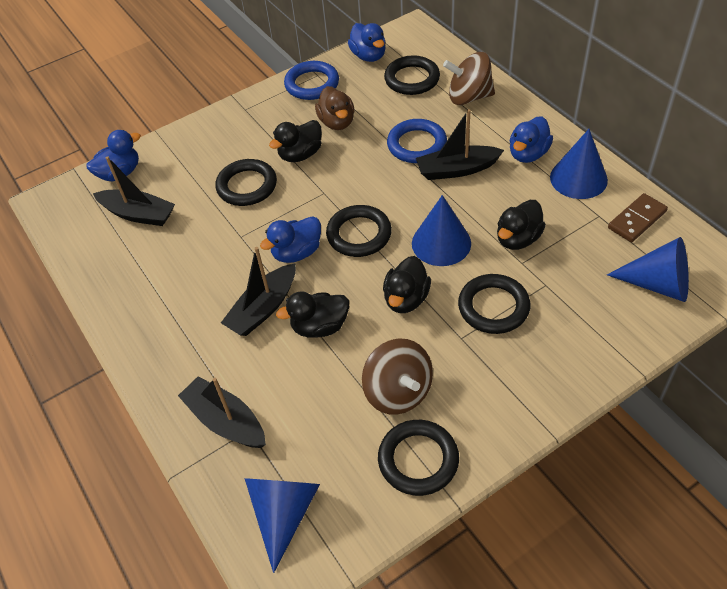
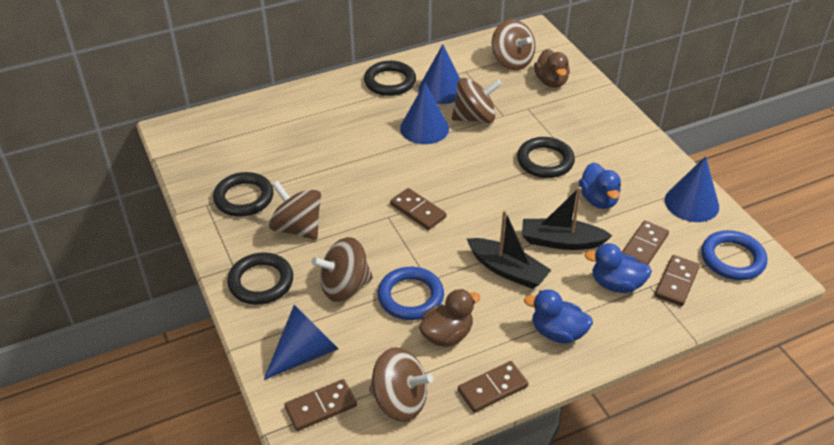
black boat: [93,156,175,226] [178,377,266,448] [221,247,296,336] [416,109,504,180] = 4 -> [467,210,551,289] [522,187,612,250] = 2
black duck: [269,120,322,162] [276,291,349,338] [383,256,431,313] [497,200,546,250] = 4 -> none = 0
black ring: [215,159,277,206] [326,205,392,257] [378,420,459,496] [384,55,440,95] [458,274,531,334] = 5 -> [213,172,274,217] [227,252,293,305] [364,61,416,96] [517,137,575,178] = 4
blue duck: [86,130,141,182] [260,216,321,263] [348,23,386,62] [510,116,553,163] = 4 -> [524,289,593,344] [579,162,621,209] [584,243,652,293] = 3
brown domino: [608,193,668,242] = 1 -> [284,379,357,431] [390,188,447,230] [458,361,528,413] [622,220,669,265] [655,255,700,306] = 5
brown duck: [315,86,355,130] = 1 -> [419,289,481,347] [534,49,570,88] = 2
brown spinning top: [362,338,433,415] [443,52,495,105] = 2 -> [269,181,321,240] [312,237,373,302] [369,347,433,422] [452,78,502,123] [491,19,535,70] = 5

